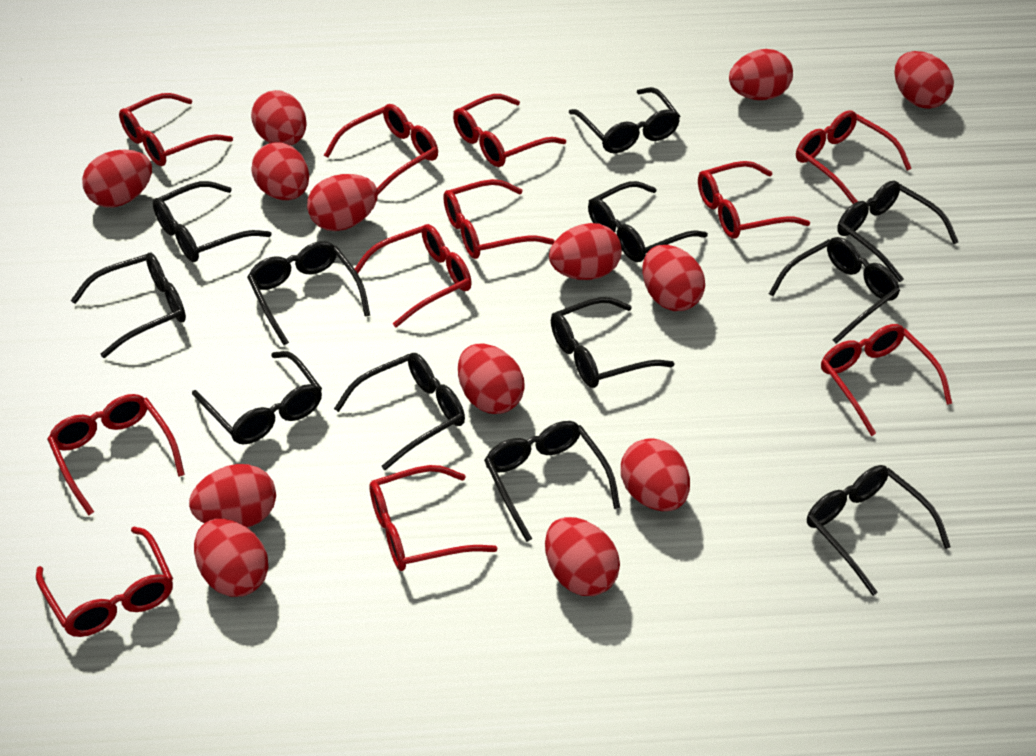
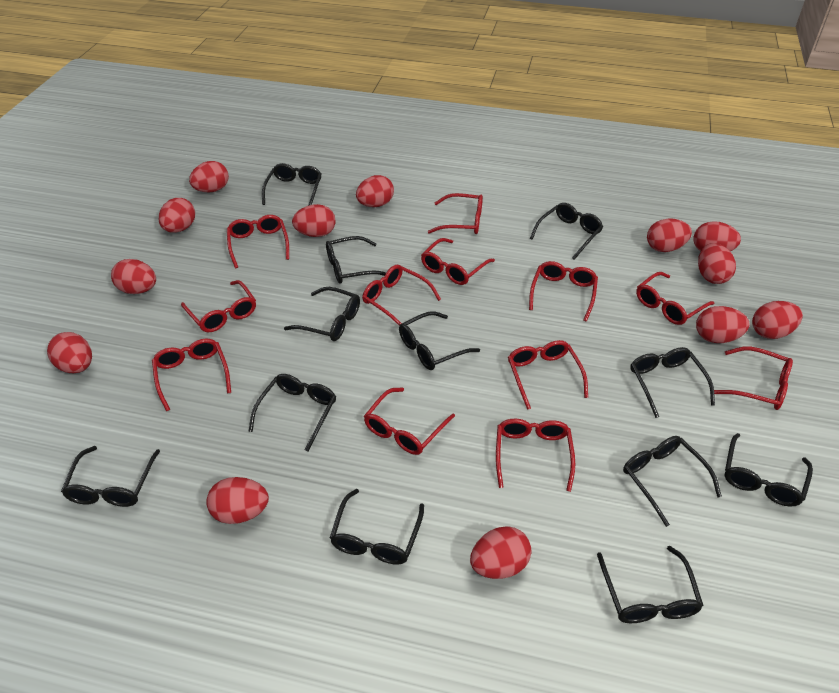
red glasses: [36,526,173,637] [47,394,185,516] [119,93,233,166] [324,104,438,194] [355,224,472,327] [369,465,497,571] [443,179,555,259] [453,94,566,167] [698,161,810,239] [796,110,912,204] [821,324,952,436] = 11 -> [152,339,231,411] [181,280,256,332] [227,215,289,268] [362,265,441,325] [364,387,455,455] [421,238,495,285] [428,193,483,234] [496,419,575,492] [508,340,588,410] [529,261,598,321] [636,272,714,325] [714,347,793,410] = 12

